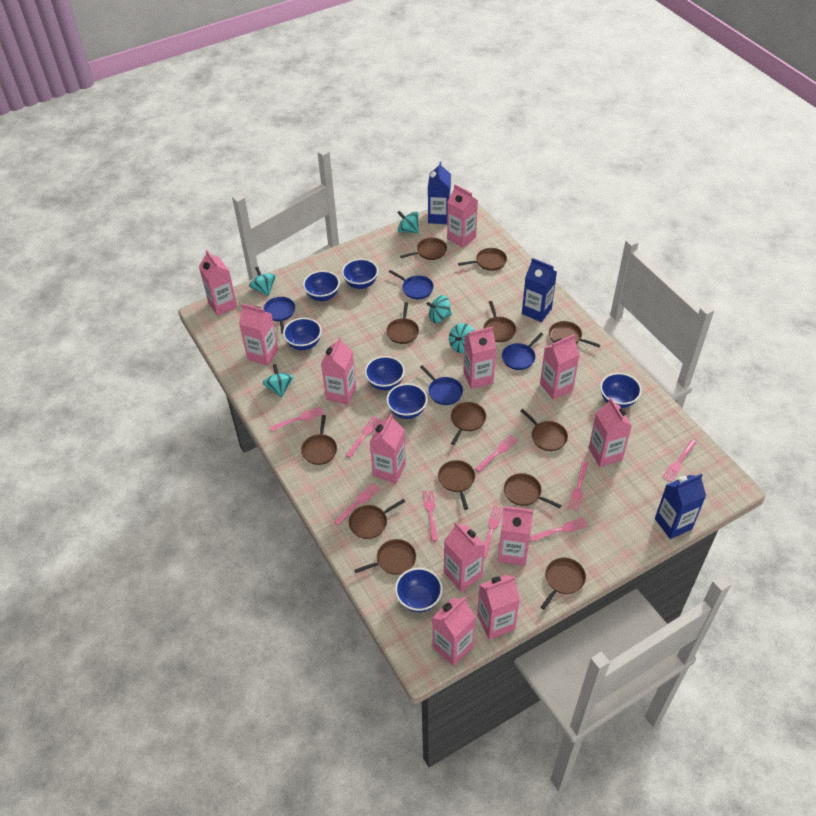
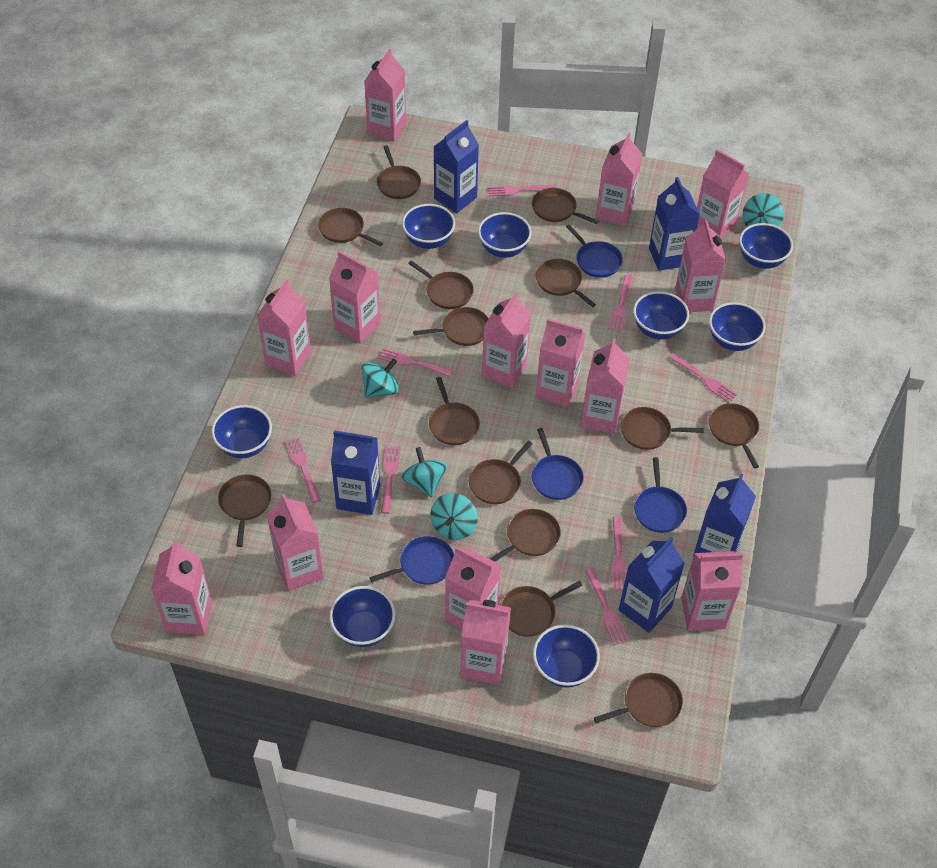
blue bowl: [283,318,322,350] [303,270,340,301] [342,259,378,289] [365,356,405,390] [386,383,428,419] [395,568,443,612] [600,373,642,408] = 7 -> [211,405,272,458] [329,586,395,647] [402,204,455,249] [478,212,532,258] [533,625,600,688] [633,291,689,340] [709,302,766,351] [739,223,793,269] = 8
blue carton: [428,161,451,224] [522,258,557,322] [655,473,706,539] = 3 -> [331,430,380,515] [434,120,479,213] [619,537,685,633] [649,177,700,271] [693,474,756,556] = 5
brown pan: [301,415,337,465] [349,499,405,539] [354,539,416,575] [386,302,419,344] [400,238,447,260] [438,460,475,510] [451,402,486,445] [458,248,507,271] [483,301,516,342] [504,473,562,508] [520,409,568,451] [541,558,586,609] [549,321,600,347] = 13 -> [218,474,271,547] [318,208,383,246] [377,145,421,199] [408,260,474,309] [413,307,489,346] [429,377,480,445] [469,440,533,504] [490,509,561,562] [500,581,583,637] [532,188,599,224] [536,259,596,307] [594,673,683,727] [620,407,704,450] [709,403,759,469] = 14
pink carton: [199,250,237,316] [239,303,278,366] [321,337,356,405] [370,414,406,483] [432,597,476,666] [444,522,485,592] [447,184,478,248] [463,327,496,389] [477,575,520,640] [498,506,533,566] [540,334,580,400] [589,398,632,467] = 12 -> [151,540,212,635] [257,280,311,376] [267,494,324,591] [329,251,380,344] [364,49,406,141] [445,547,501,629] [460,599,511,685] [482,292,531,388] [536,319,585,407] [581,339,630,434] [596,133,642,226] [675,220,726,312] [681,551,743,631] [697,149,749,239] = 14
pink fork: [270,407,324,431] [334,483,380,525] [345,416,381,458] [422,490,438,541] [475,435,518,472] [484,506,504,558] [530,517,589,542] [568,462,588,511] [662,440,697,482] = 9 -> [285,437,321,503] [378,348,453,377] [381,445,401,514] [488,185,557,196] [585,568,629,645] [608,275,633,331] [611,516,627,591] [670,354,737,403] = 8
turquoise spinning top: [249,267,276,296] [262,364,293,398] [397,211,419,233] [427,295,452,323] [449,323,475,354] = 5 -> [362,359,399,398] [401,447,448,497] [430,493,478,540] [743,193,784,227] = 4

